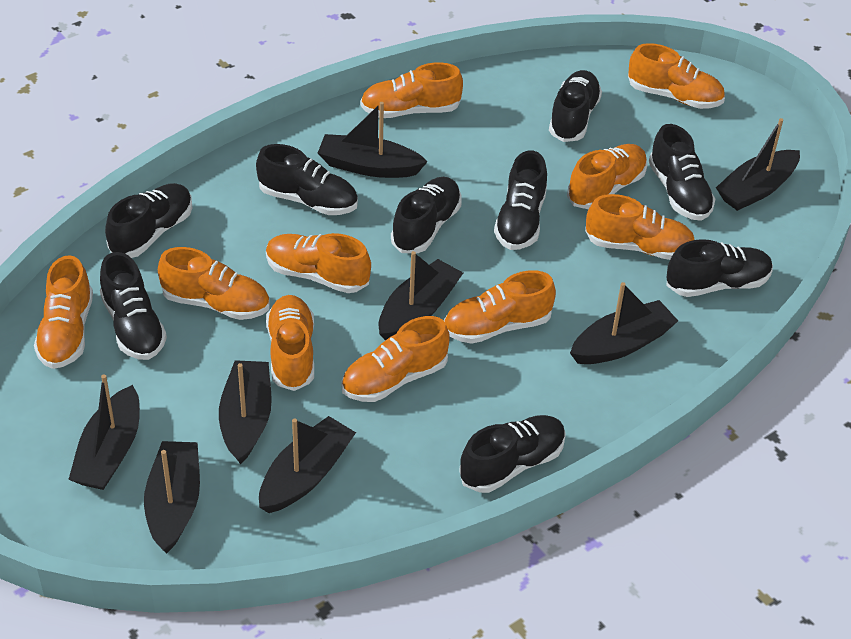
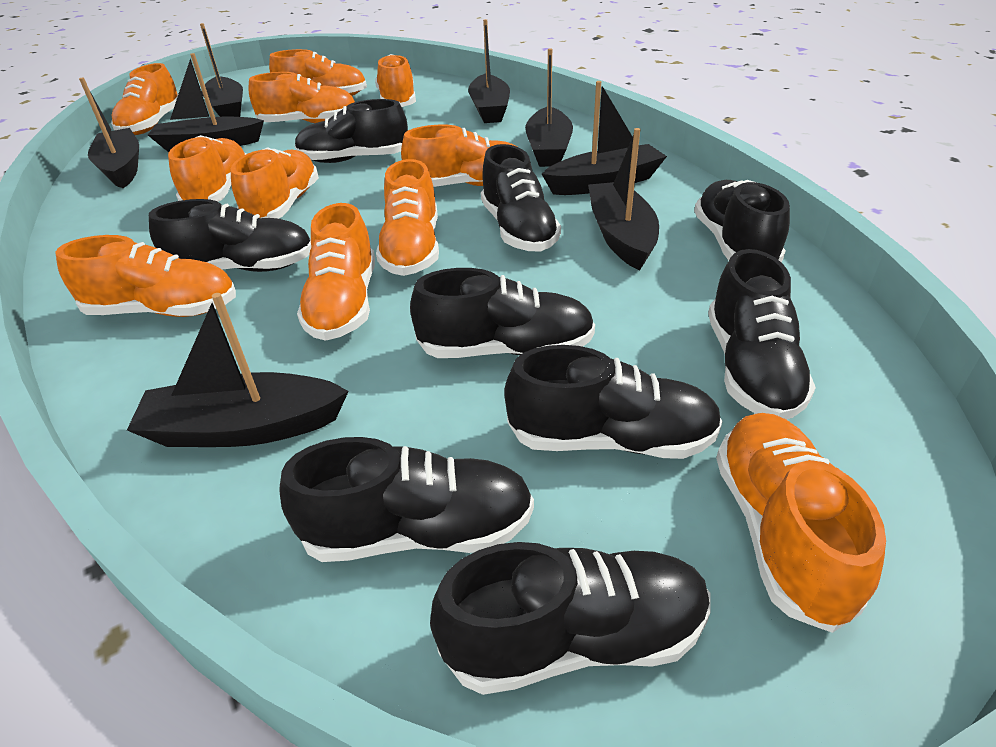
orange shoe: [34,255,93,369] [158,247,270,320] [266,233,371,293] [266,295,314,391] [341,316,450,402] [360,62,463,118] [444,270,556,344] [567,144,647,209] [585,194,695,260] [628,43,725,109] = 10 -> [55,235,236,317] [111,63,178,135] [168,135,246,202] [230,147,319,219] [248,72,355,123] [269,49,367,96] [297,203,375,341] [375,54,416,107] [376,159,439,276] [401,124,517,187] [716,413,886,633] = 11

